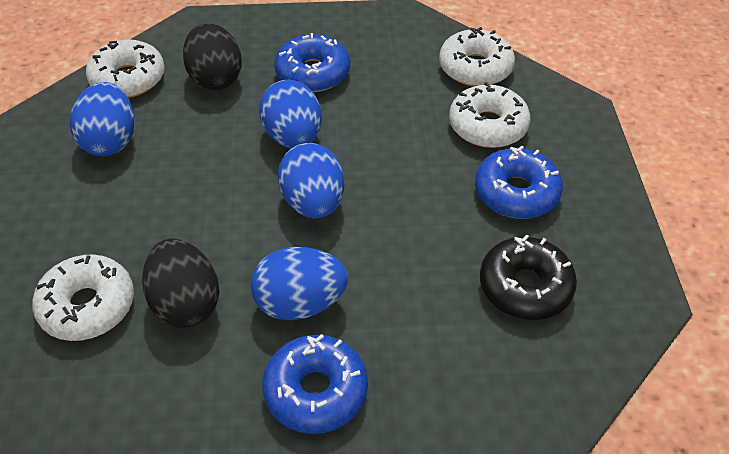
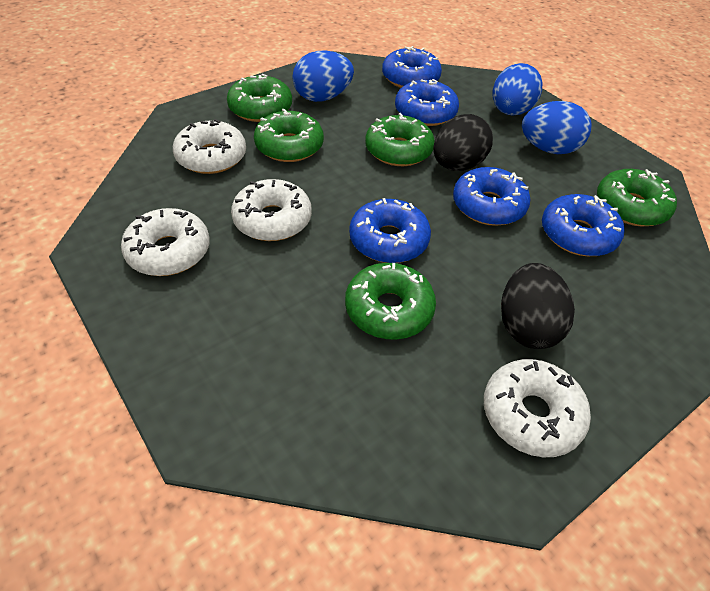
black donut: [480,235,577,320] = 1 -> none = 0
blue donut: [262,334,368,434] [274,33,350,92] [475,146,563,219] = 3 -> [349,198,431,263] [382,46,442,88] [395,79,459,126] [453,167,530,226] [542,194,624,256] = 5
blue egg: [70,82,135,156] [251,247,348,320] [259,80,322,148] [278,143,344,218] = 4 -> [292,51,354,102] [493,63,542,115] [522,101,591,154] = 3
green donut: none = 0 -> [227,74,292,122] [254,109,324,162] [345,263,436,340] [365,113,435,166] [597,169,677,226] = 5

